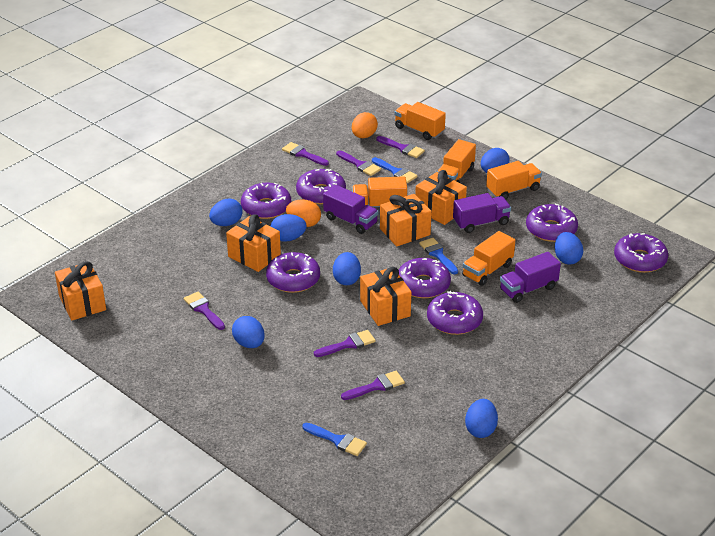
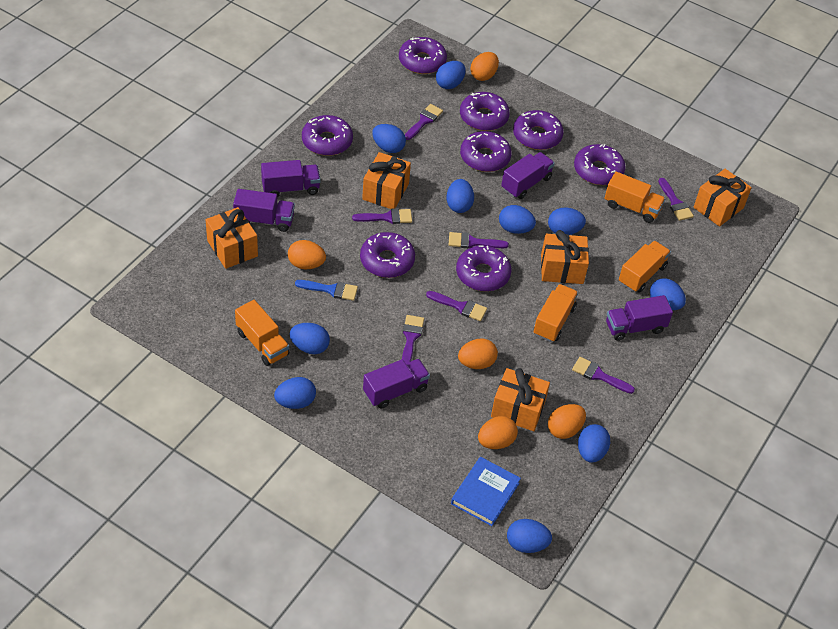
blue book: none = 0 -> [451,457,521,526] = 1
blue brush: [302,423,367,456] [372,157,417,183] [419,238,458,274] = 3 -> [295,280,358,301] = 1
blue egg: [209,199,243,226] [232,316,265,348] [271,214,307,242] [333,252,361,285] [465,399,498,438] [481,148,510,173] [555,232,583,264] = 7 -> [274,377,316,409] [289,323,330,354] [372,124,406,153] [436,61,466,89] [446,179,474,213] [499,205,536,234] [507,519,552,553] [548,208,586,235] [578,424,610,463] [650,278,686,310] = 10
orange egg: [286,199,321,227] [352,112,378,138] = 2 -> [288,240,326,269] [458,338,498,369] [470,52,499,81] [478,416,518,449] [548,404,586,439] = 5
orange truck: [352,176,407,207] [394,102,446,140] [437,139,476,183] [462,231,515,286] [486,161,542,200] = 5 -> [235,300,289,366] [534,284,578,342] [605,172,665,223] [619,241,671,293] = 4
purple brush: [184,292,225,330] [282,142,329,166] [314,330,376,357] [336,150,381,176] [341,371,405,400] [377,136,425,158] = 6 -> [352,208,412,224] [402,315,424,364] [405,104,443,140] [426,291,487,321] [449,232,509,248] [572,357,635,394] [658,178,694,221] = 7
purple donut: [241,183,291,219] [266,252,320,293] [296,169,346,204] [399,258,451,298] [427,291,483,335] [526,204,578,242] [614,233,668,273] = 7 -> [302,115,353,156] [360,232,415,278] [399,37,447,74] [456,245,511,292] [460,92,510,131] [460,131,512,172] [513,110,563,150] [574,144,625,185] = 8
purple truck: [323,185,378,234] [453,193,511,233] [500,252,561,303] = 3 -> [233,189,295,232] [261,160,321,197] [363,359,430,409] [501,152,555,199] [606,295,673,341] = 5

